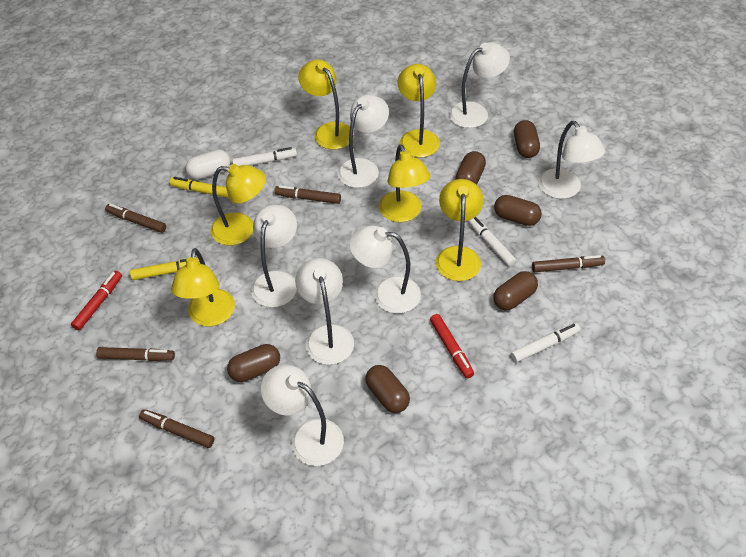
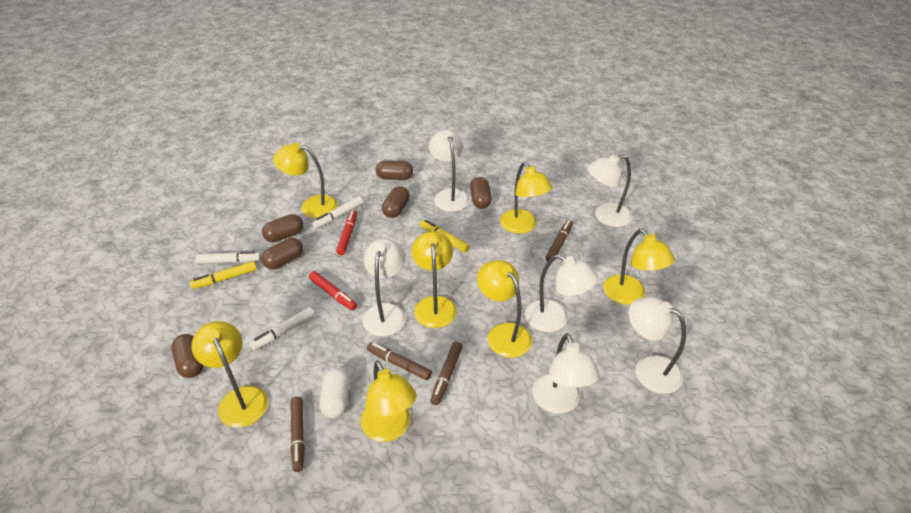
brown marker: [96,347,175,361] [105,204,166,233] [139,409,214,448] [274,185,341,204] [532,255,605,272] = 5 -> [291,397,305,472] [367,342,432,380] [430,341,463,405] [546,220,573,261] = 4
white lamp: [251,205,297,307] [261,365,344,466] [295,258,354,365] [338,95,389,188] [349,226,421,314] [449,42,510,128] [538,121,605,199] = 7 -> [362,239,406,336] [429,130,469,212] [525,254,598,332] [532,333,599,414] [587,154,632,227] [629,297,686,394] = 6
yellow lamp: [171,248,235,327] [211,164,266,245] [298,59,354,149] [379,144,430,222] [398,64,440,157] [436,179,484,281] = 6 -> [192,321,268,428] [273,143,338,218] [361,360,417,442] [412,231,457,328] [477,260,532,358] [500,162,553,234] [603,229,675,305] = 7

